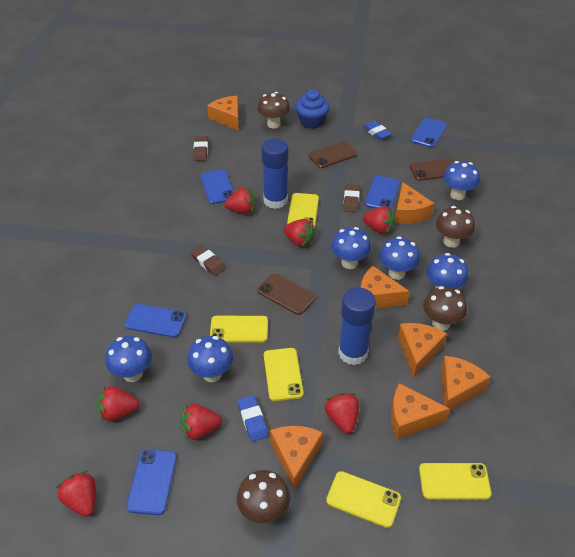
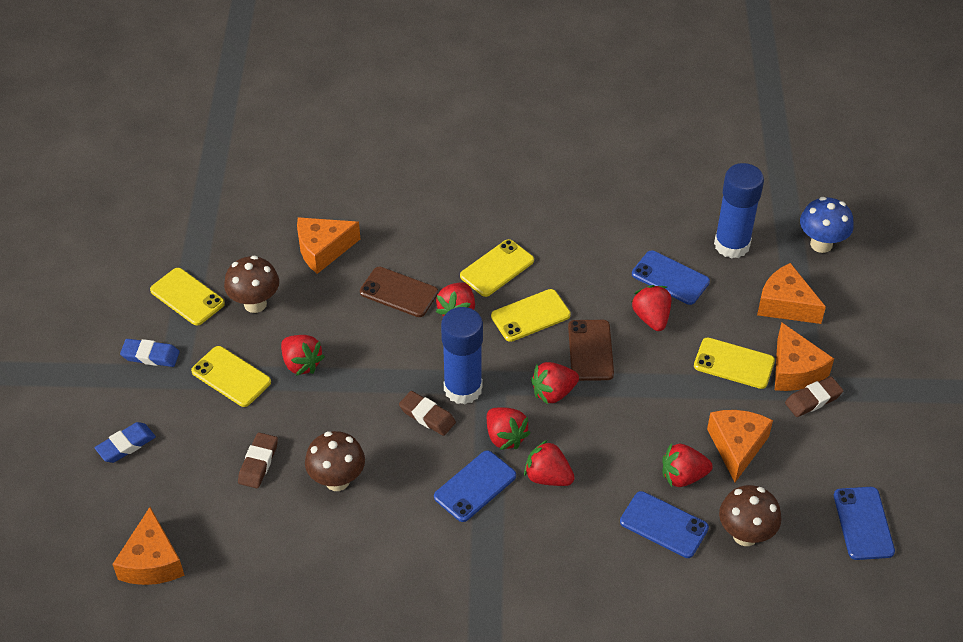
blue cupcake: [295,89,329,129] = 1 -> none = 0
blue mushroom: [105,336,152,382] [187,336,233,382] [331,227,371,269] [379,236,420,280] [427,253,468,289] [443,161,480,200] = 6 -> [800,197,854,253] = 1
blue phone: [125,304,187,338] [126,449,177,515] [200,169,234,204] [365,175,400,209] [411,118,447,148] = 5 -> [434,450,516,522] [620,491,709,558] [632,250,710,305] [834,487,895,560] = 4
brown mushroom: [237,470,290,523] [257,92,290,129] [423,286,467,331] [436,206,475,248] = 4 -> [224,256,279,313] [305,431,365,491] [719,485,781,546] = 3
brown phone: [257,273,316,315] [308,141,357,168] [410,158,454,181] = 3 -> [360,267,438,317] [568,320,614,381] = 2
orange cheese: [207,96,239,131] [270,426,323,490] [361,266,410,308] [391,383,450,439] [395,182,434,224] [398,323,447,377] [441,356,491,410] = 7 -> [112,507,185,585] [297,217,360,274] [707,410,773,482] [757,263,826,324] [775,322,834,391] = 5

